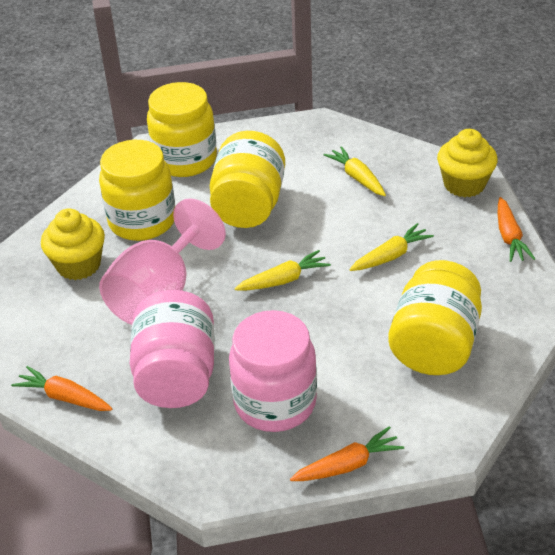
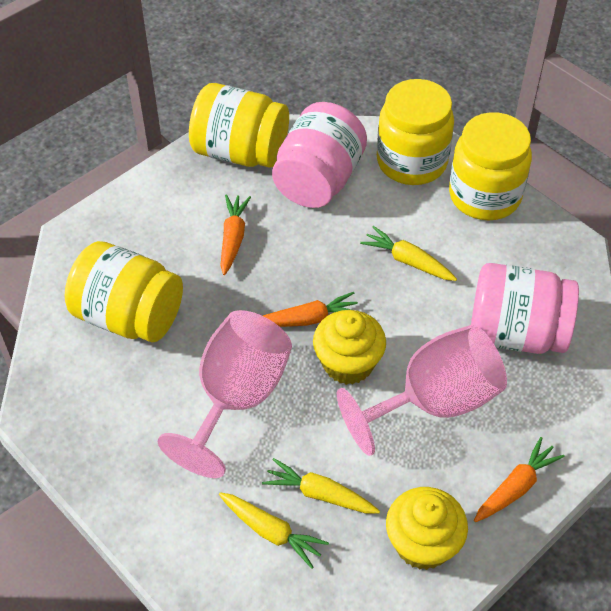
pink goblet: [99,198,226,325] = 1 -> [158,310,292,478] [337,325,507,456] = 2

